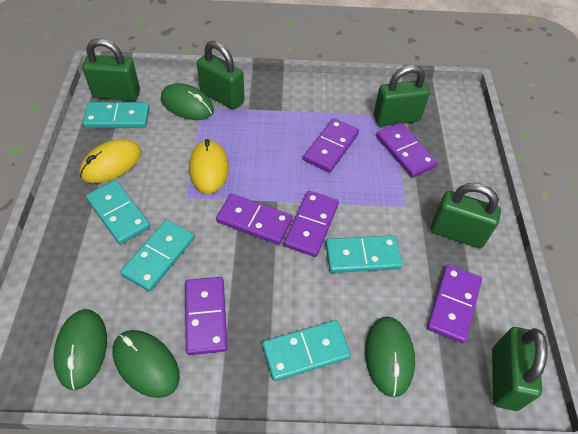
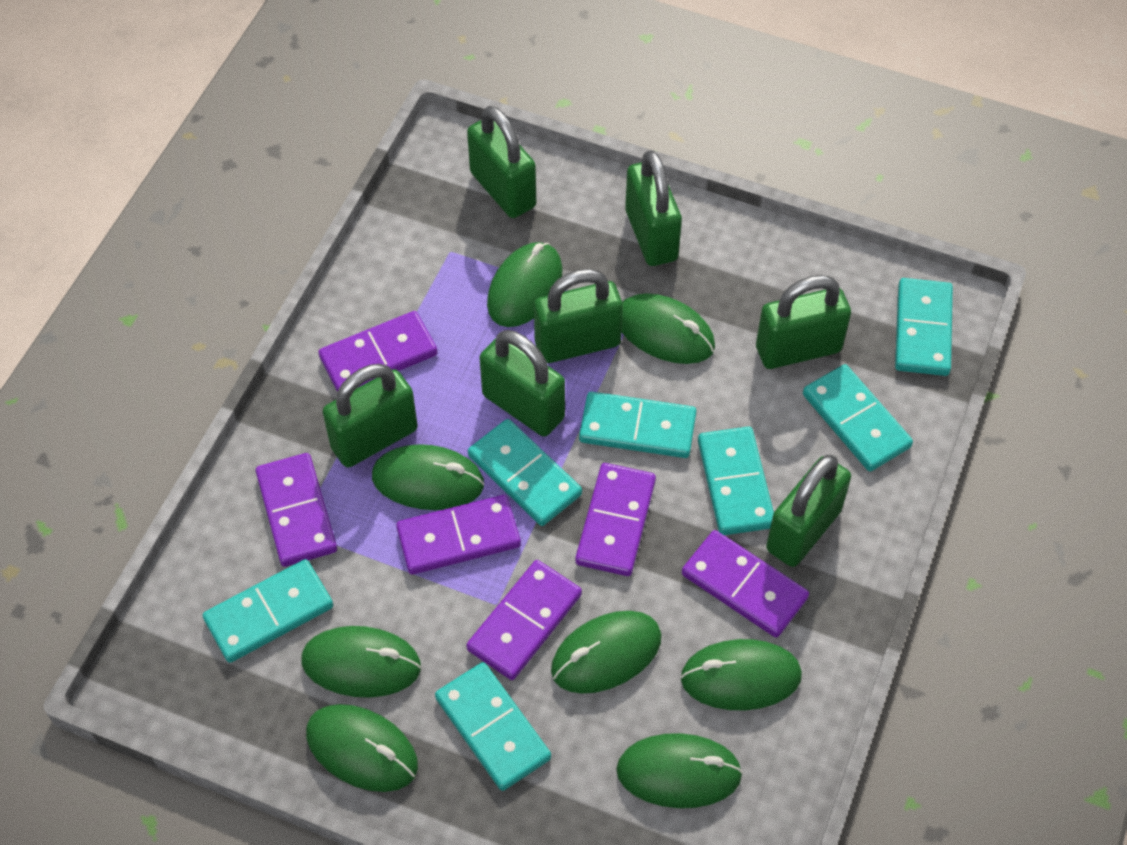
green mouse: [53,309,107,390] [112,330,180,398] [161,83,214,120] [365,317,415,397] = 4 -> [302,626,421,698] [306,704,418,792] [372,444,484,510] [487,242,563,327] [551,611,661,694] [616,733,743,808] [621,293,715,364] [681,639,802,710] = 8
green padlock: [82,38,140,101] [197,41,245,110] [373,65,430,127] [431,183,501,248] [492,327,548,411] = 5 -> [323,364,418,467] [467,106,536,218] [480,330,565,437] [534,269,623,363] [625,150,682,266] [756,275,851,369] [766,455,851,567] = 7
turquoise domino: [83,102,150,128] [86,180,150,245] [120,220,195,292] [262,320,351,381] [326,235,403,273] = 5 -> [202,559,333,663] [435,662,551,791] [468,419,582,526] [579,392,697,458] [698,427,774,535] [803,364,913,472] [895,278,953,376] = 7
yellow mouse: [79,139,141,183] [189,139,229,194] = 2 -> none = 0

